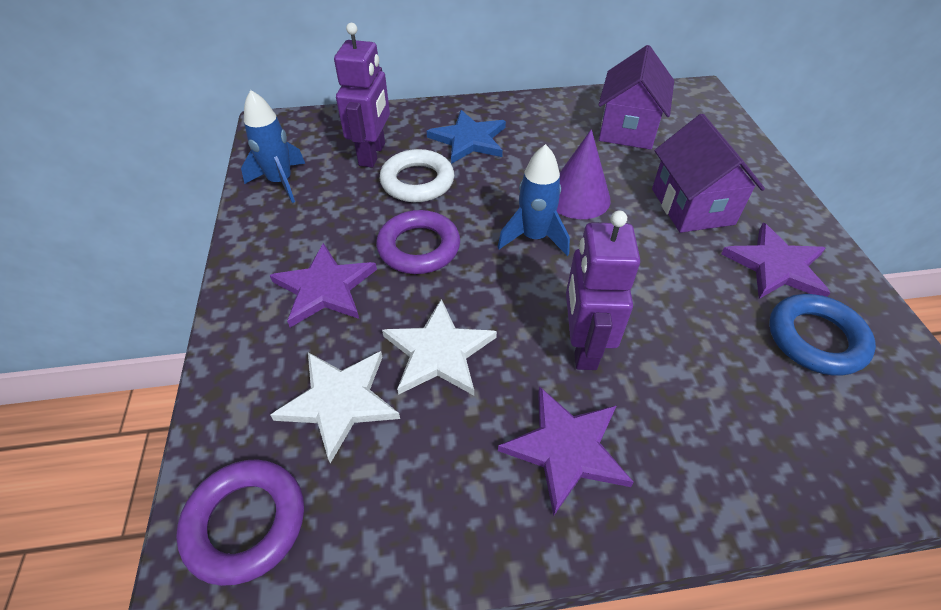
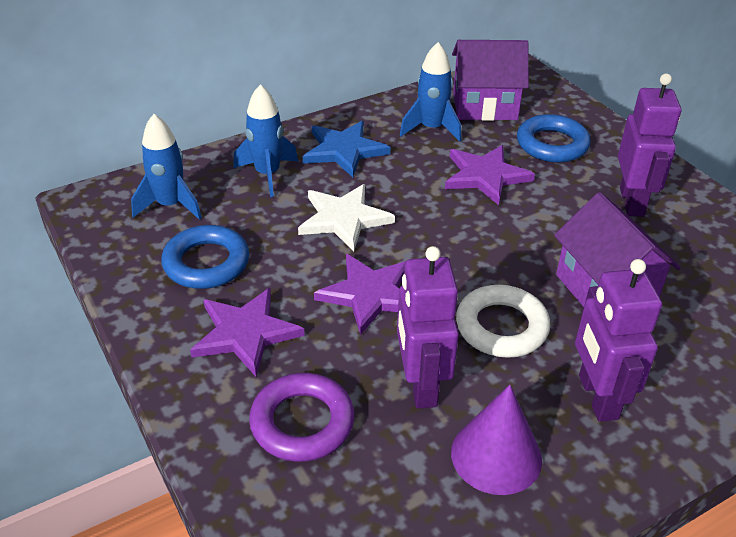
blue ring: [769,294,876,376] = 1 -> [161,225,249,289] [517,114,591,163] = 2
blue rocket: [241,90,305,203] [497,144,570,256] = 2 -> [131,114,202,220] [233,84,298,197] [400,42,462,142] = 3
purple ring: [176,459,304,586] [376,210,460,274] = 2 -> [249,373,354,462] = 1
purple robot: [334,23,390,167] [566,211,640,370] = 2 -> [397,246,459,409] [575,259,662,422] [618,74,681,217] = 3
white star: [271,351,400,463] [382,299,497,395] = 2 -> [298,184,395,252] = 1

